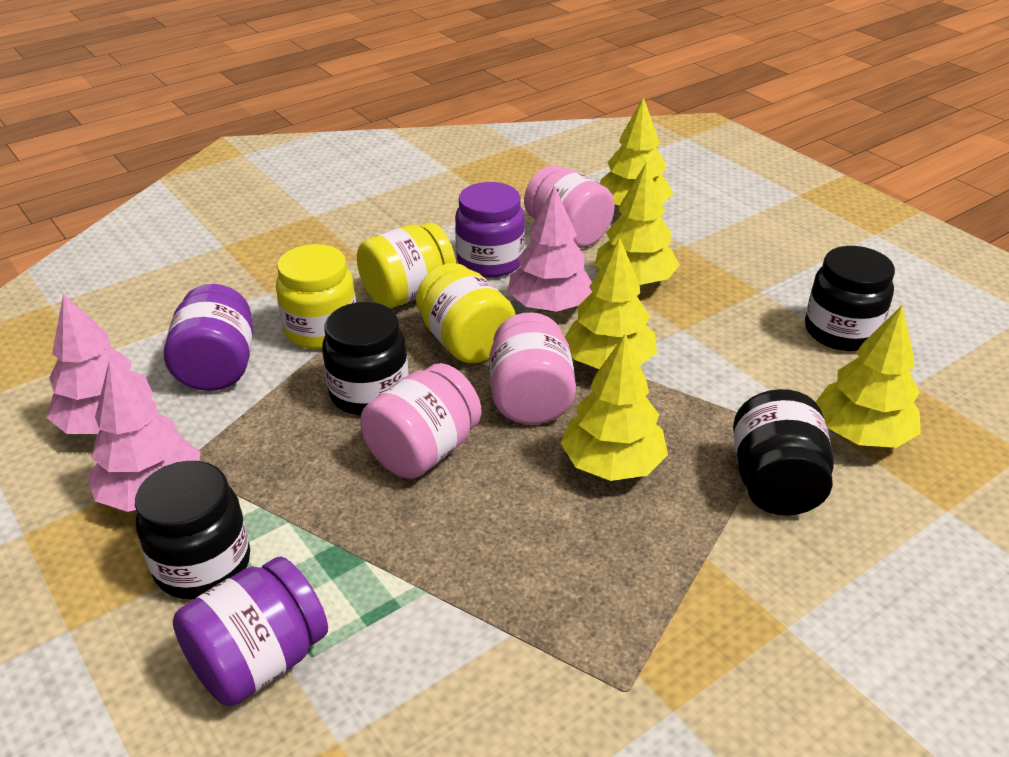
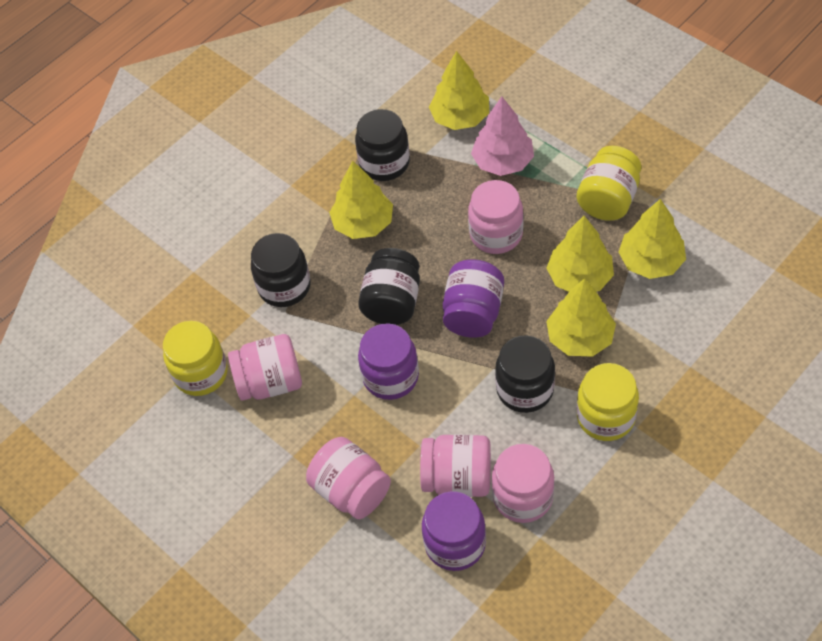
pink jar: [360,363,482,479] [490,312,576,424] [524,165,615,248] = 3 -> [228,334,302,401] [306,437,391,519] [420,434,491,497] [468,180,523,254] [491,444,555,523] = 5
pink tree: [47,293,154,434] [87,361,200,512] [508,185,592,312] = 3 -> [471,97,534,176] = 1

